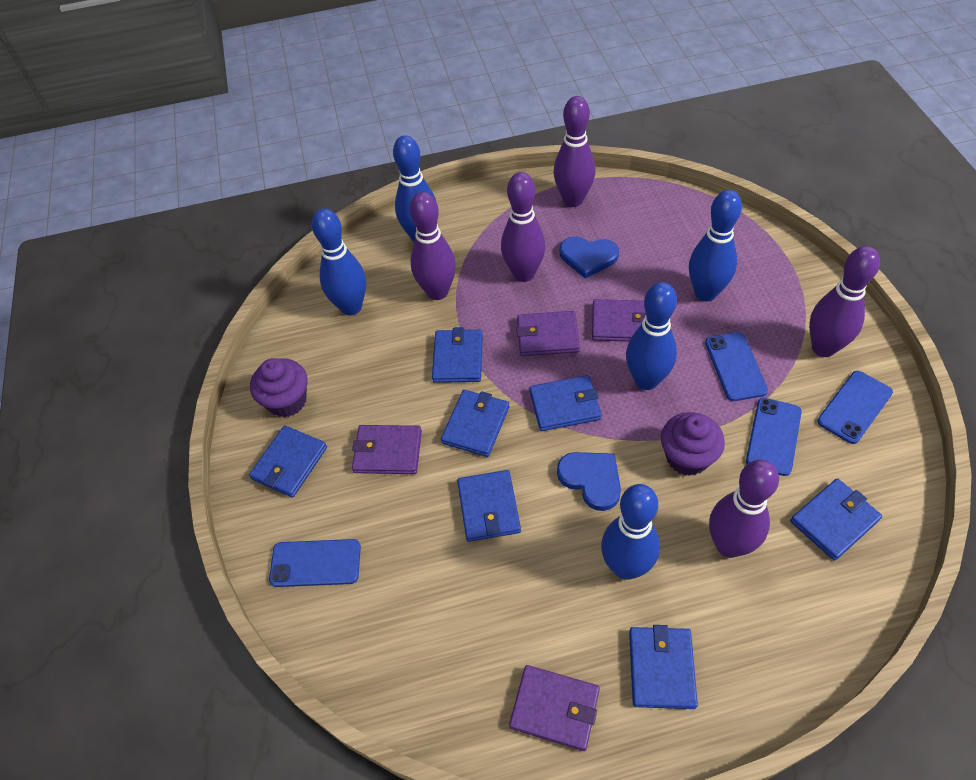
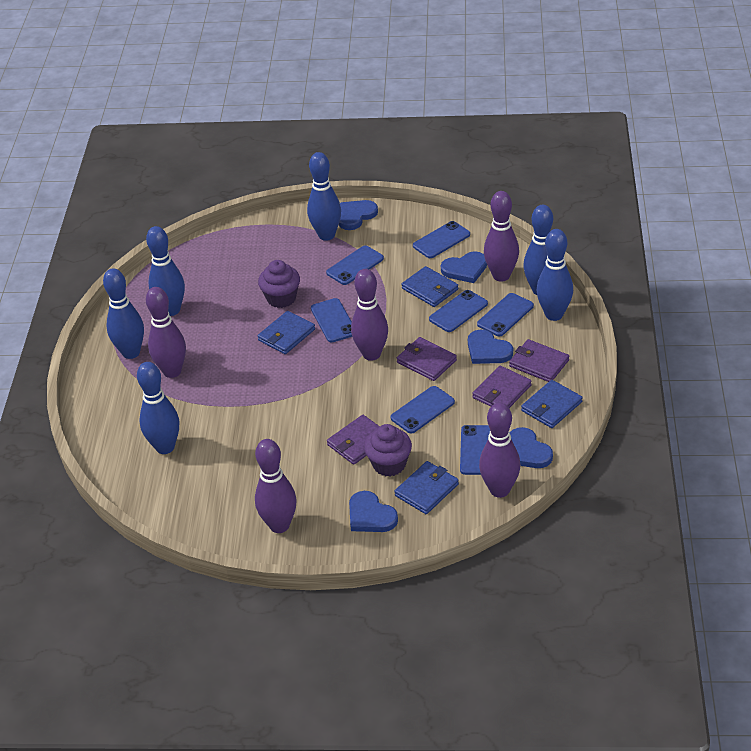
blue bowling pin: [312,208,366,315] [393,135,436,242] [601,484,660,580] [626,282,677,390] [689,190,742,301] = 5 -> [103,268,144,359] [137,362,179,454] [146,226,185,316] [307,152,341,241] [523,205,553,295] [536,229,573,321] = 6
blue heart: [557,452,621,511] [560,237,619,279] = 2 -> [339,200,378,230] [349,491,398,532] [441,251,487,283] [468,330,513,364] [510,427,553,468] = 5
blue phone: [269,539,361,587] [705,332,768,401] [746,398,802,476] [817,371,893,444] = 4 -> [311,298,352,343] [326,245,384,285] [391,386,455,433] [413,221,470,258] [429,290,488,332] [460,425,490,475] [477,293,534,336] = 7
blue wallet: [249,426,327,498] [432,327,483,383] [441,390,509,457] [457,470,521,542] [529,375,602,431] [629,625,698,709] [790,478,882,561] = 7 -> [258,311,315,354] [394,461,459,514] [401,266,458,307] [521,380,583,428] = 4

